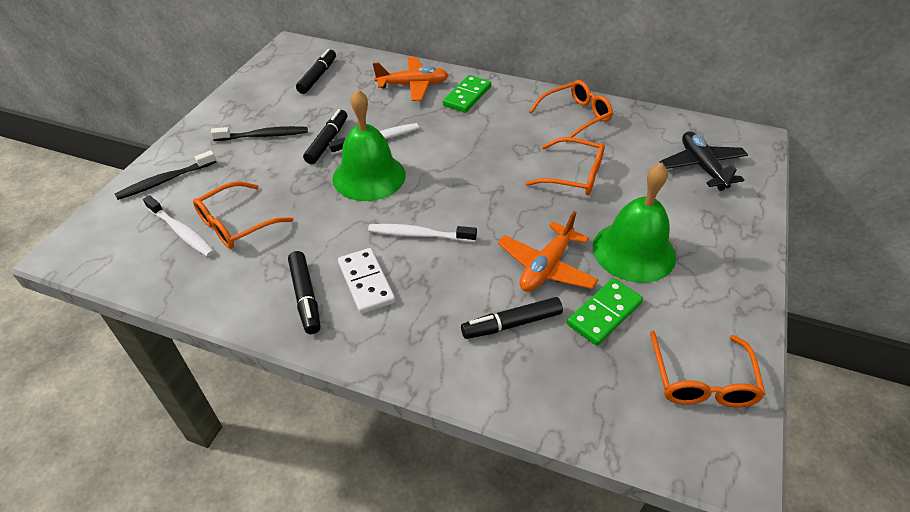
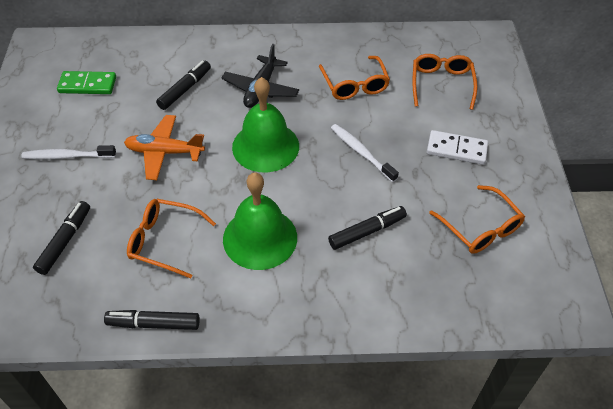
black toothbrush: [115,150,216,200] [211,126,308,141] = 2 -> none = 0
green domino: [443,75,491,113] [567,278,643,346] = 2 -> [57,71,116,94] = 1
orange plane: [373,57,449,101] [498,211,599,292] = 2 -> [124,115,205,180] = 1
white toothbrush: [143,195,215,257] [329,123,419,154] [368,224,477,242] = 3 -> [22,145,116,160] [331,124,399,182] = 2

